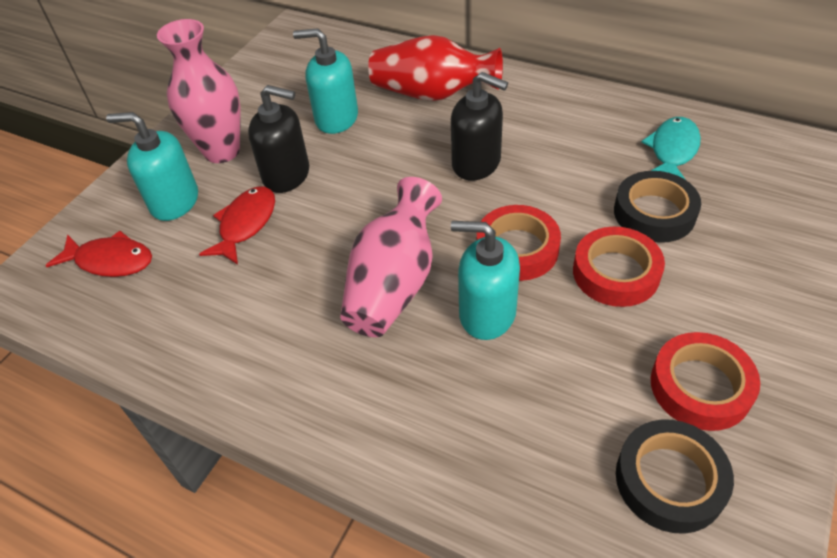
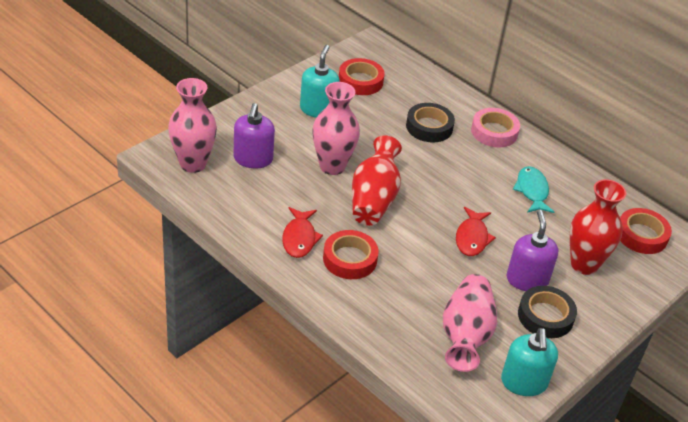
black soap dispenser: [248,85,309,193] [451,72,508,181] = 2 -> none = 0
pink tape: none = 0 -> [471,108,520,148] = 1
pink vase: [157,19,241,163] [340,177,442,337] = 2 -> [168,78,217,173] [312,82,360,175] [443,274,497,372] = 3
purple soap dispenser: none = 0 -> [234,103,275,169] [507,210,558,291] = 2
red vase: [368,35,503,101] = 1 -> [352,135,402,226] [570,179,626,275] = 2
turquoise soap dispenser: [106,112,198,221] [293,28,358,134] [451,221,520,340] = 3 -> [300,45,340,118] [501,328,558,396] = 2

